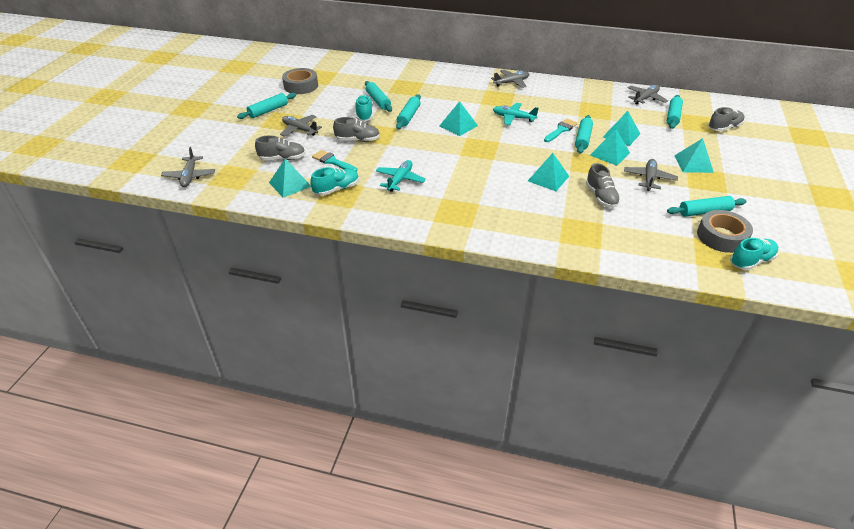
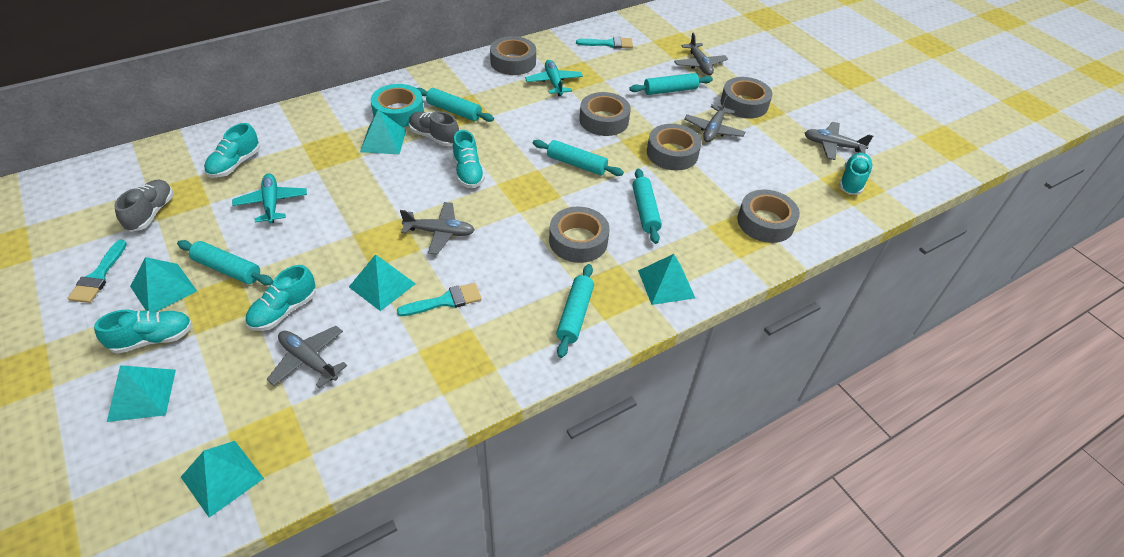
grey shoe: [255,135,306,160] [333,117,380,142] [586,163,620,208] [708,107,745,132] = 4 -> [114,180,173,232] [409,111,459,146] = 2
grey tape: [282,68,318,94] [697,210,753,253] = 2 -> [490,36,536,75] [549,207,609,263] [579,92,631,136] [647,124,702,170] [721,77,772,119] [737,189,800,243] = 6
turquoise brush: [312,150,357,172] [544,118,578,142] = 2 -> [68,240,127,303] [397,283,482,316] [576,37,633,49] = 3
turquoise shoe: [310,167,359,196] [355,95,373,121] [730,238,778,270] = 3 -> [94,310,193,354] [204,123,260,178] [245,265,316,331] [453,130,485,188] [839,153,873,195] = 5
turquoise tape: none = 0 -> [371,84,424,127] = 1

